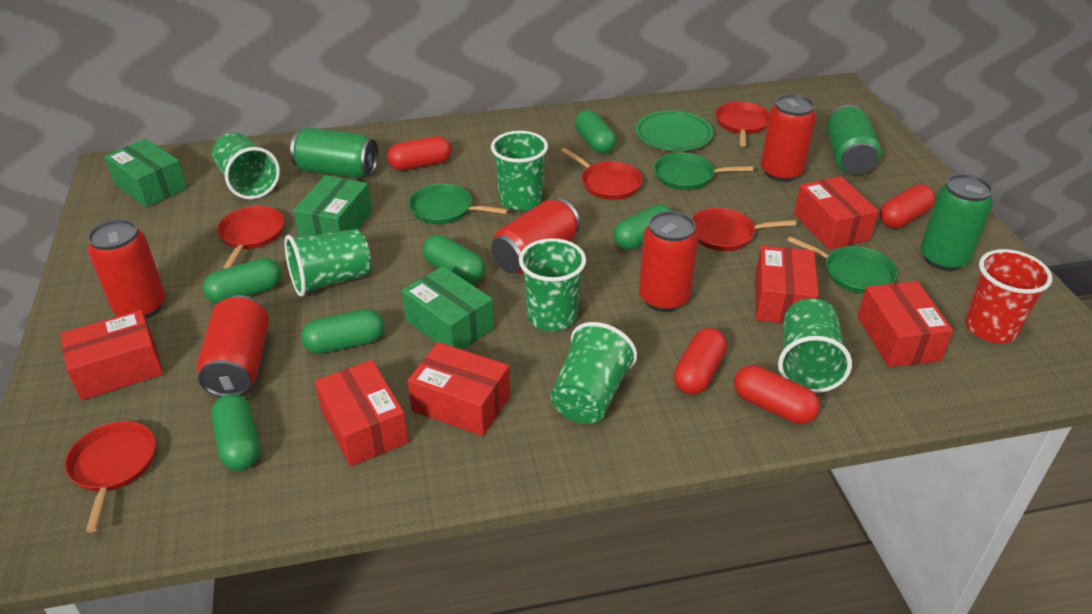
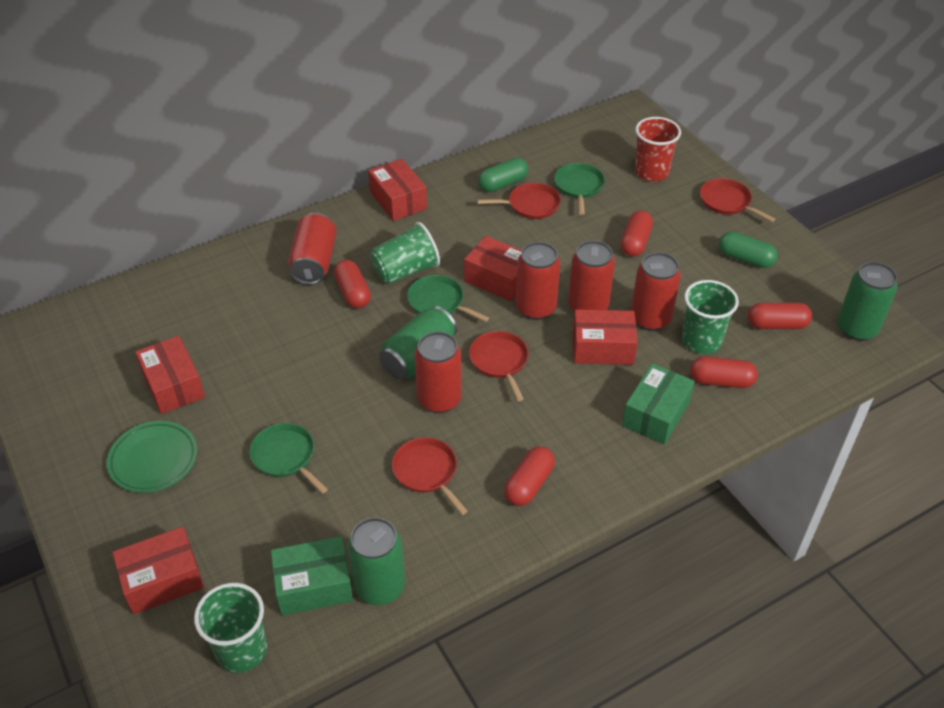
green box: [104,139,187,208] [293,175,372,236] [402,266,494,350] = 3 -> [271,536,353,616] [622,363,695,445] = 2
green capsule: [203,258,282,304] [211,394,260,471] [301,309,384,354] [422,235,485,284] [575,110,616,154] [613,204,672,250] = 6 -> [478,158,528,192] [719,232,778,268] = 2
green cup: [212,132,280,199] [284,229,371,297] [491,131,548,211] [519,238,586,331] [551,322,637,424] [778,298,852,393] = 6 -> [194,583,267,673] [370,222,440,284] [682,280,739,354] = 3
red box: [60,310,163,400] [315,360,409,467] [407,342,510,436] [755,246,819,324] [794,176,879,250] [857,281,953,367] = 6 -> [112,527,204,614] [135,336,205,414] [368,159,427,221] [464,236,522,302] [573,309,638,365] = 5
red capsule: [387,136,451,171] [674,328,727,395] [734,365,820,424] [879,184,935,229] = 4 -> [334,260,371,309] [504,446,555,506] [621,210,653,257] [690,356,758,388] [748,303,812,329] = 5
red pan: [65,421,156,532] [217,206,284,269] [561,148,643,200] [692,208,797,251] [715,102,770,146] = 5 -> [392,437,468,515] [469,331,529,401] [477,183,561,219] [700,178,775,222] = 4

